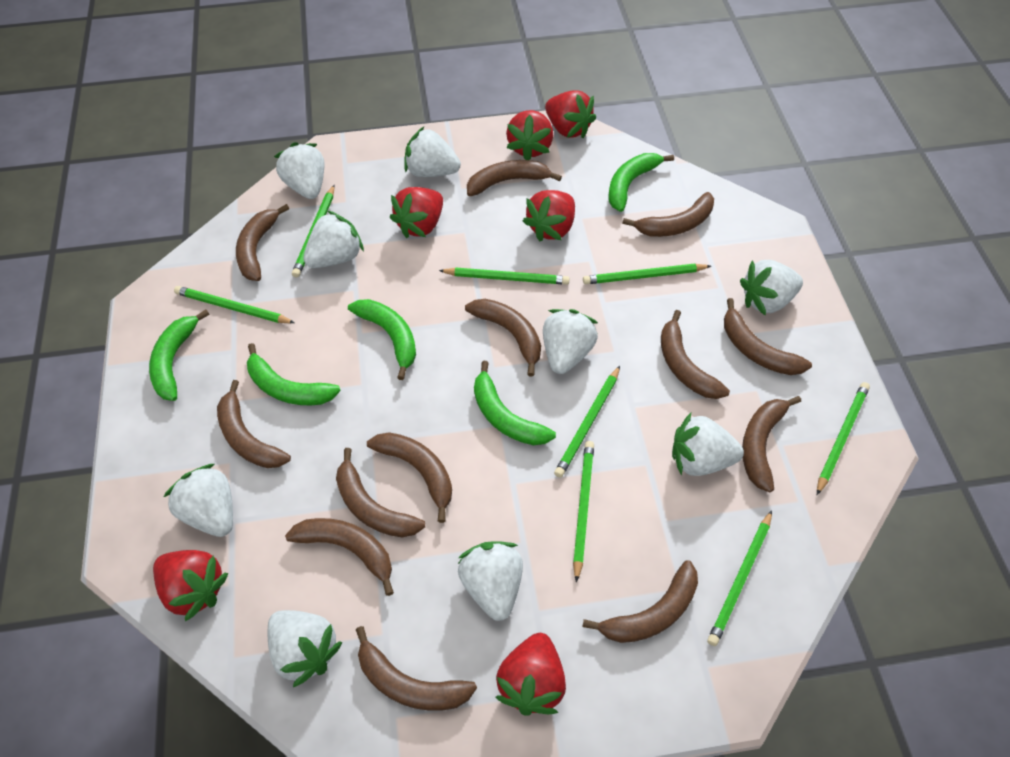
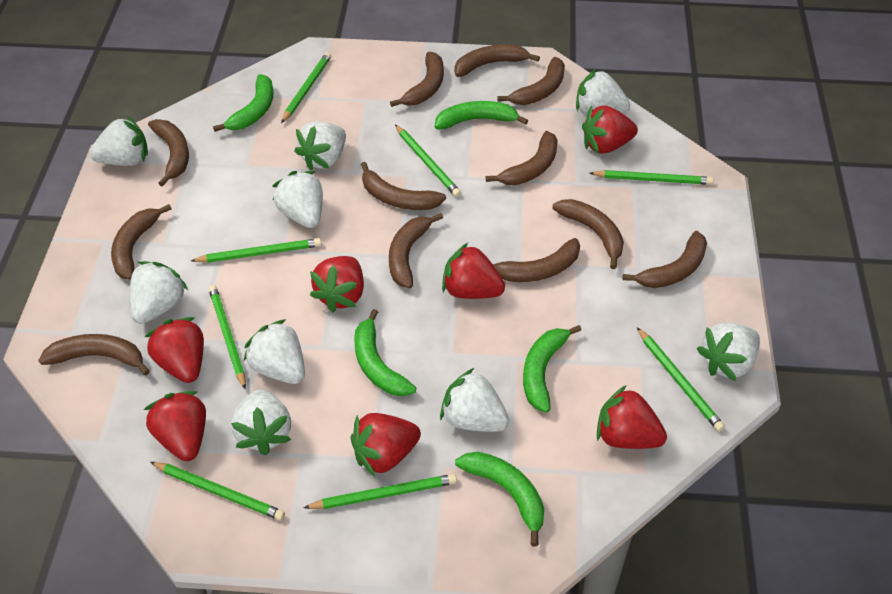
brown banana: [217,380,291,468] [236,204,289,281] [285,518,394,596] [336,448,425,538] [356,626,477,711] [367,432,452,523] [465,299,541,377] [467,160,562,196] [582,560,698,643] [622,192,714,237] [661,310,730,399] [724,298,812,375] [742,396,801,493] = 13 -> [38,334,150,375] [111,204,172,280] [148,119,189,187] [361,162,446,210] [389,213,443,288] [390,52,444,107] [454,44,540,77] [486,131,558,185] [493,238,580,282] [497,57,565,105] [553,199,624,269] [622,231,707,288] = 12
red strawberry: [153,550,229,622] [390,187,443,238] [495,633,566,716] [506,110,553,160] [523,190,575,242] [545,91,596,138] = 6 -> [144,391,206,461] [145,317,204,383] [310,256,364,313] [350,413,421,477] [442,243,505,299] [582,105,638,154] [597,386,667,449] = 7

